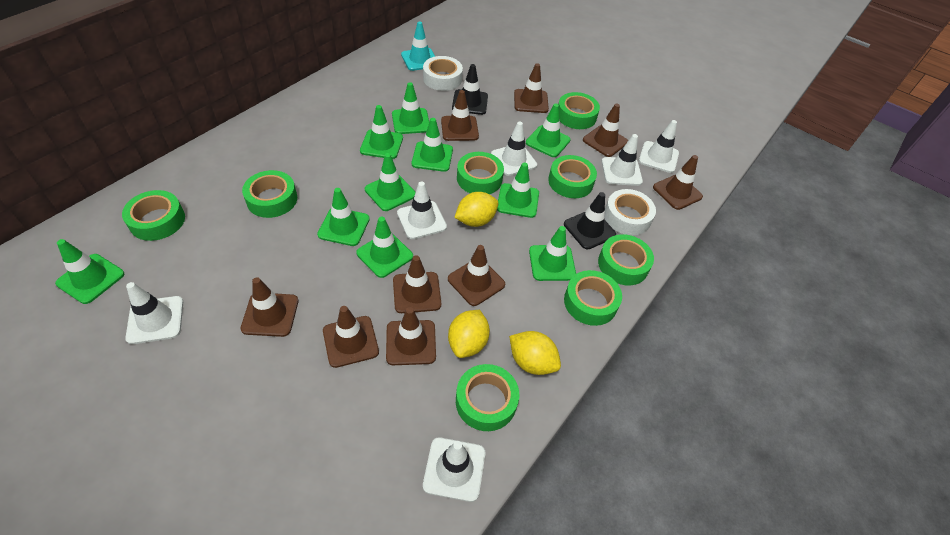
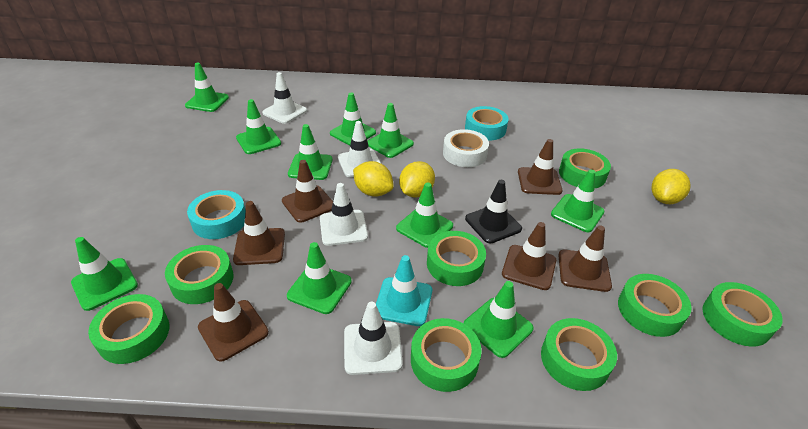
black traffic cone: [452,64,488,115] [564,192,616,249] = 2 -> [465,180,522,243] = 1
brown traffic cone: [241,277,298,337] [323,306,379,368] [386,307,436,365] [393,255,441,313] [441,90,479,141] [448,245,505,306] [514,63,549,113] [583,104,628,157] [653,155,703,210] = 9 -> [198,283,269,361] [233,201,285,265] [282,160,333,223] [502,222,556,290] [518,139,562,195] [558,225,612,292] = 6
turquoise tape: none = 0 -> [187,190,245,239] [465,106,509,141] = 2
white tape: [423,56,463,91] [605,189,656,235] = 2 -> [443,129,489,167] = 1
white traffic cone: [125,282,183,344] [397,181,447,239] [423,437,485,502] [491,121,537,176] [602,134,643,186] [639,120,679,173] = 6 -> [262,72,307,124] [320,183,368,246] [338,121,381,177] [344,302,403,375] = 4

